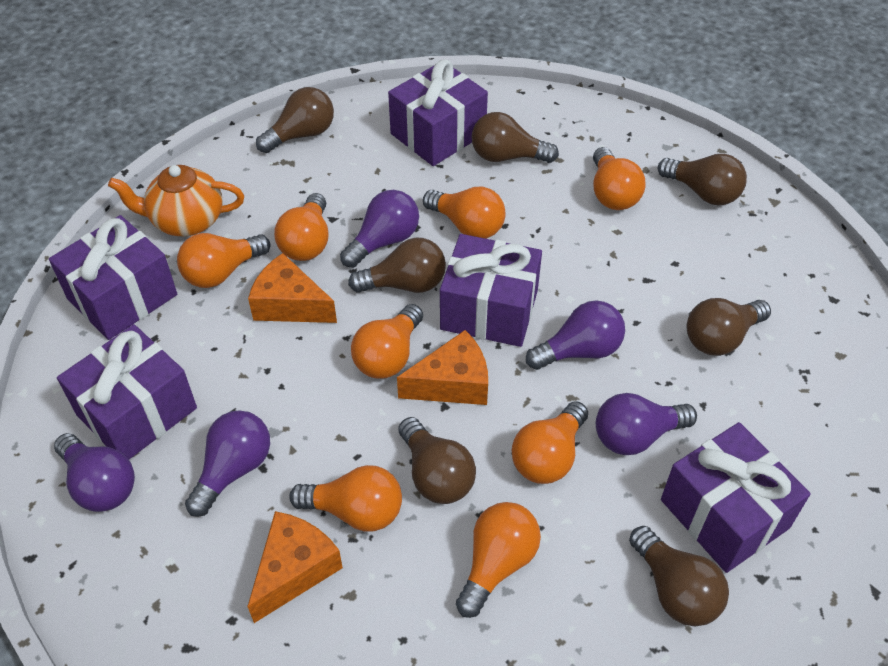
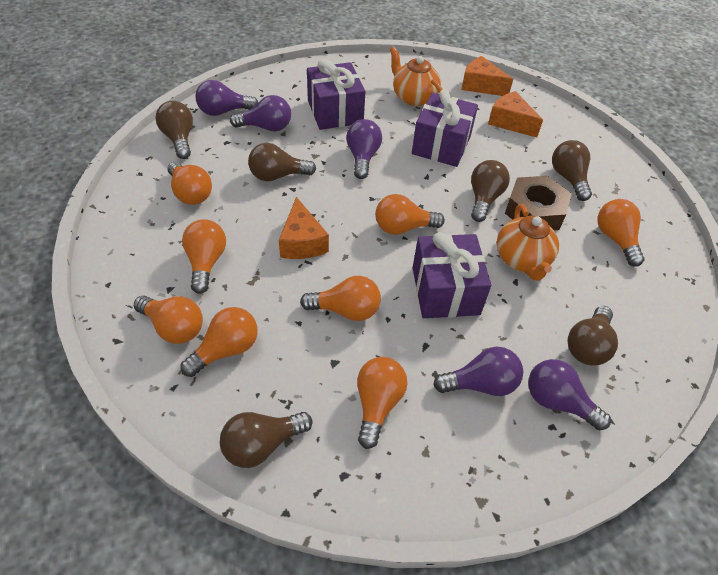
brown light bulb: [256,87,334,153] [348,238,446,293] [398,417,476,504] [471,112,559,163] [629,526,729,626] [658,154,747,205] [687,298,771,356] = 7 -> [155,101,193,159] [220,412,313,468] [248,143,316,181] [471,160,510,222] [552,140,592,201] [567,306,618,366] = 6
brown nut: none = 0 -> [505,176,572,230] = 1
orange teapot: [108,165,244,236] = 1 -> [390,46,443,106] [497,204,559,281] = 2
purple gift: [49,215,177,340] [57,324,197,460] [388,59,488,166] [440,234,542,347] [661,422,810,573] = 5 -> [307,59,366,130] [412,89,478,167] [413,232,491,318] = 3

